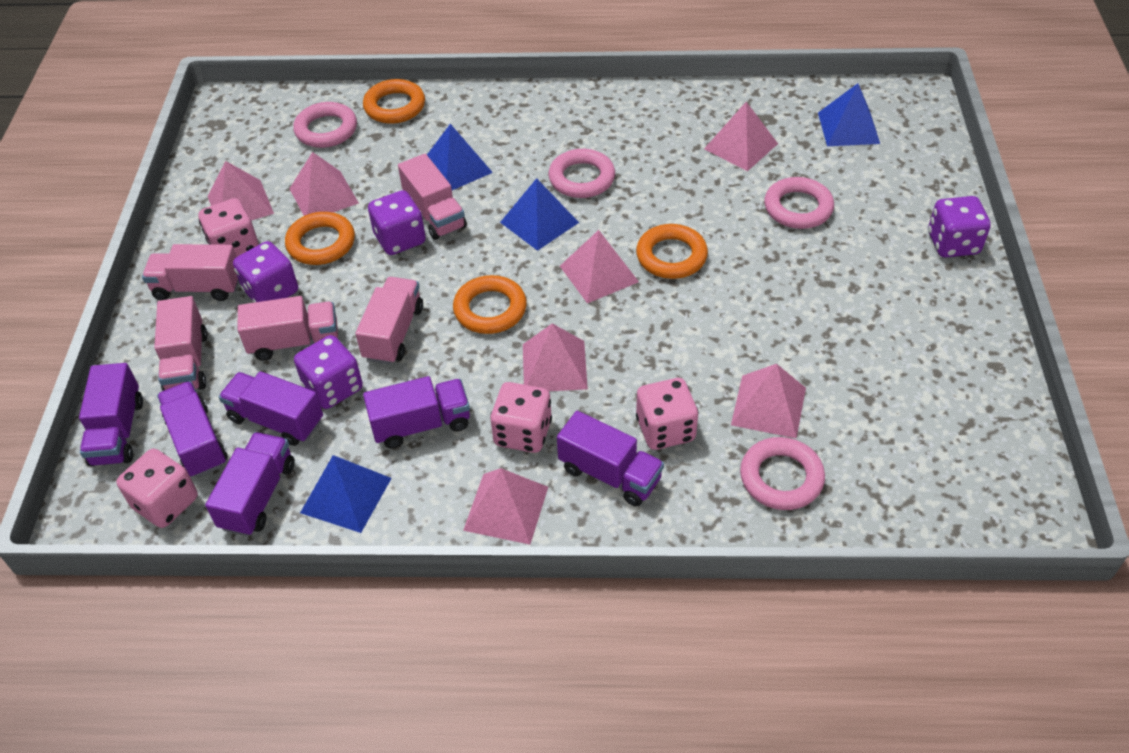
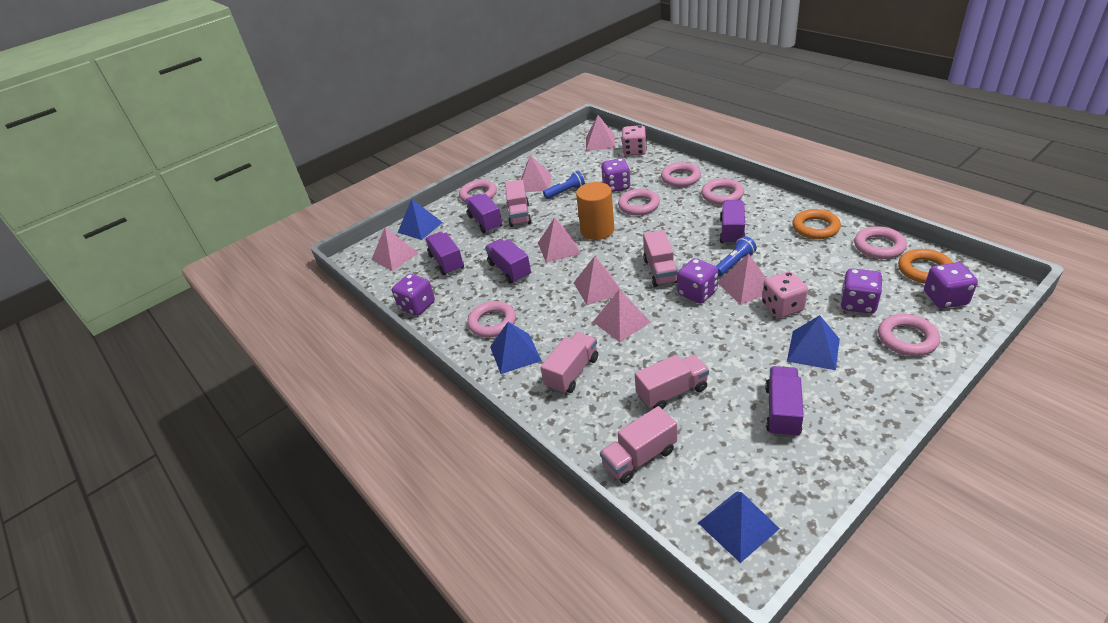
blue flashlight: none = 0 -> [543,171,585,199] [716,236,757,276] = 2
orange cylinder: none = 0 -> [576,182,614,240] = 1
orange ring: [285,212,355,265] [363,79,425,124] [453,275,527,334] [636,224,708,279] = 4 -> [792,209,841,239] [898,249,953,284] = 2
pink dice: [116,449,198,528] [198,198,259,256] [490,382,552,453] [636,378,698,450] = 4 -> [621,125,647,156] [762,271,808,318] = 2
pink ring: [293,102,357,148] [548,149,615,198] [740,437,825,510] [764,177,834,229] = 4 -> [459,180,497,202] [467,301,516,337] [618,189,660,216] [661,162,701,187] [701,178,744,205] [854,226,907,259] [878,314,940,356] = 7
purple dice: [233,241,298,303] [294,335,363,409] [368,190,426,255] [928,196,991,257] = 4 -> [392,274,435,316] [601,158,631,192] [677,258,718,304] [840,268,882,314] [924,262,978,309] = 5
purple truck: [79,363,143,466] [157,381,228,478] [205,432,295,536] [219,371,323,446] [363,376,470,448] [557,411,664,507] = 6 -> [425,232,464,275] [465,194,502,233] [485,239,531,283] [720,200,746,245] [765,366,804,438] = 5

